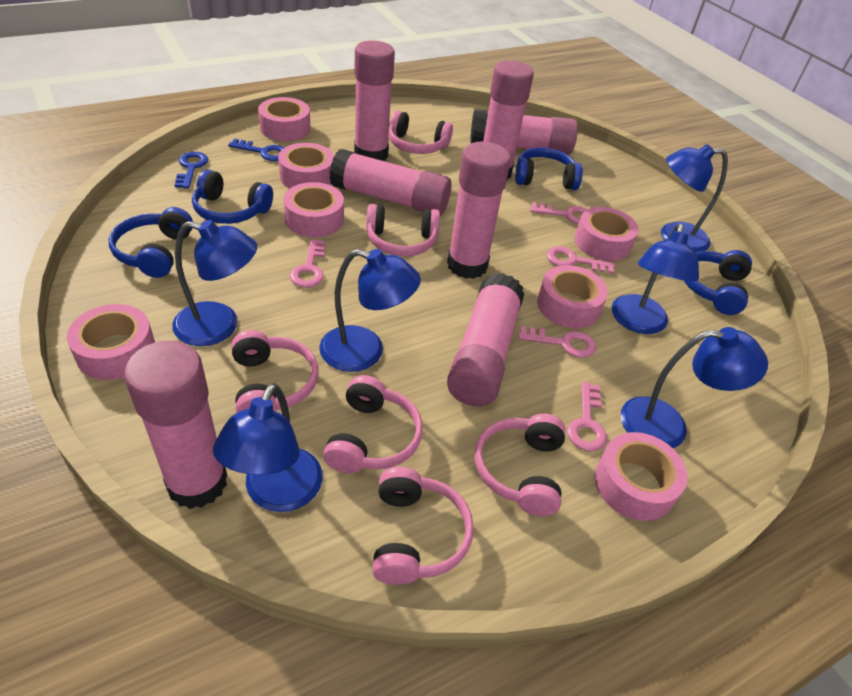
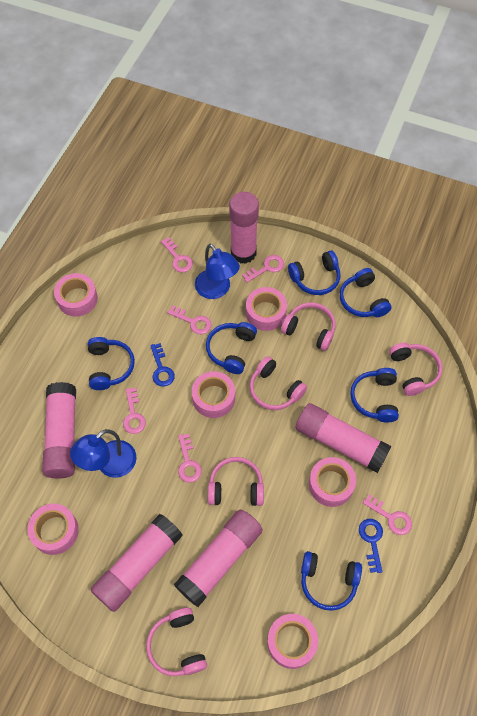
blue headphones: [109,207,193,278] [192,169,273,224] [515,147,583,190] [684,250,752,315] = 4 -> [88,337,135,390] [206,322,257,374] [288,250,340,295] [301,551,362,611] [340,268,392,317] [350,368,399,422] = 6
blue lamp: [172,220,257,346] [213,383,323,512] [319,249,421,372] [612,224,699,334] [621,327,768,448] [661,144,728,253] = 6 -> [70,429,137,478] [195,243,240,299] = 2
pink glue stick: [124,341,227,509] [330,149,452,216] [354,41,395,161] [447,141,511,279] [447,273,524,406] [470,110,578,154] [483,60,534,181] = 7 -> [42,382,76,479] [91,514,183,612] [174,509,263,607] [229,192,259,264] [296,403,392,473] = 5
pink headphones: [231,330,318,413] [323,375,423,473] [366,204,440,256] [372,467,474,585] [389,110,453,154] [475,414,566,516] = 6 -> [146,608,207,676] [208,457,264,506] [249,356,307,410] [281,302,335,351] [389,343,442,396] = 5
pink key: [290,239,326,288] [518,326,596,358] [530,203,587,224] [547,246,615,274] [567,382,607,451] = 5 -> [123,388,146,434] [161,237,193,272] [167,305,212,334] [178,434,202,483] [242,255,284,283] [363,494,412,535] = 6
pink tape: [67,304,155,380] [258,97,311,141] [278,143,334,189] [283,182,344,237] [537,265,608,328] [575,207,639,261] [595,432,687,521] = 7 -> [27,504,79,555] [54,273,98,317] [192,371,235,418] [246,287,287,331] [267,614,318,669] [309,457,356,507] = 6

